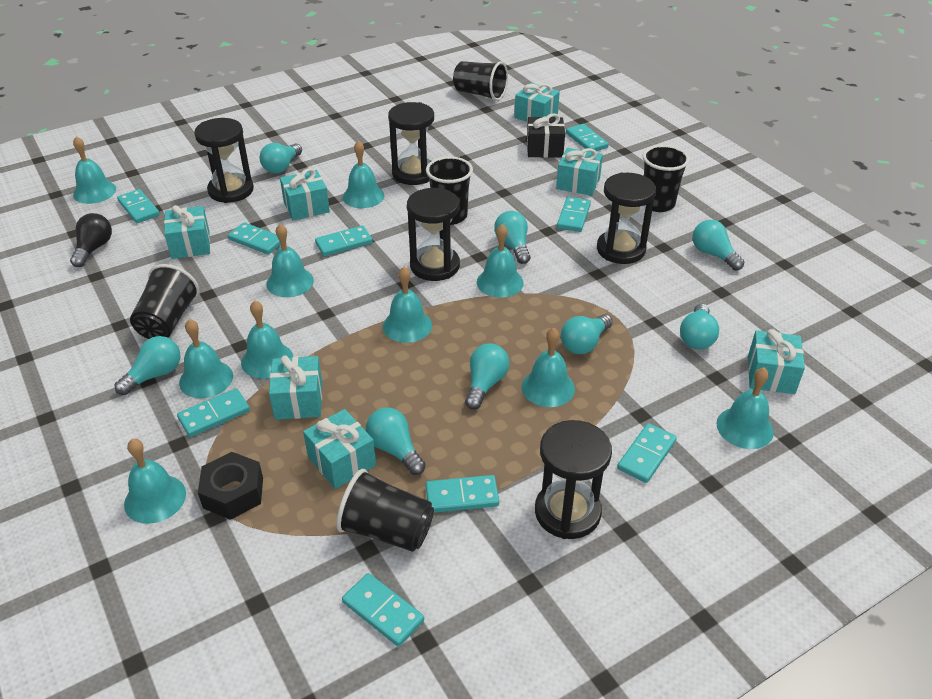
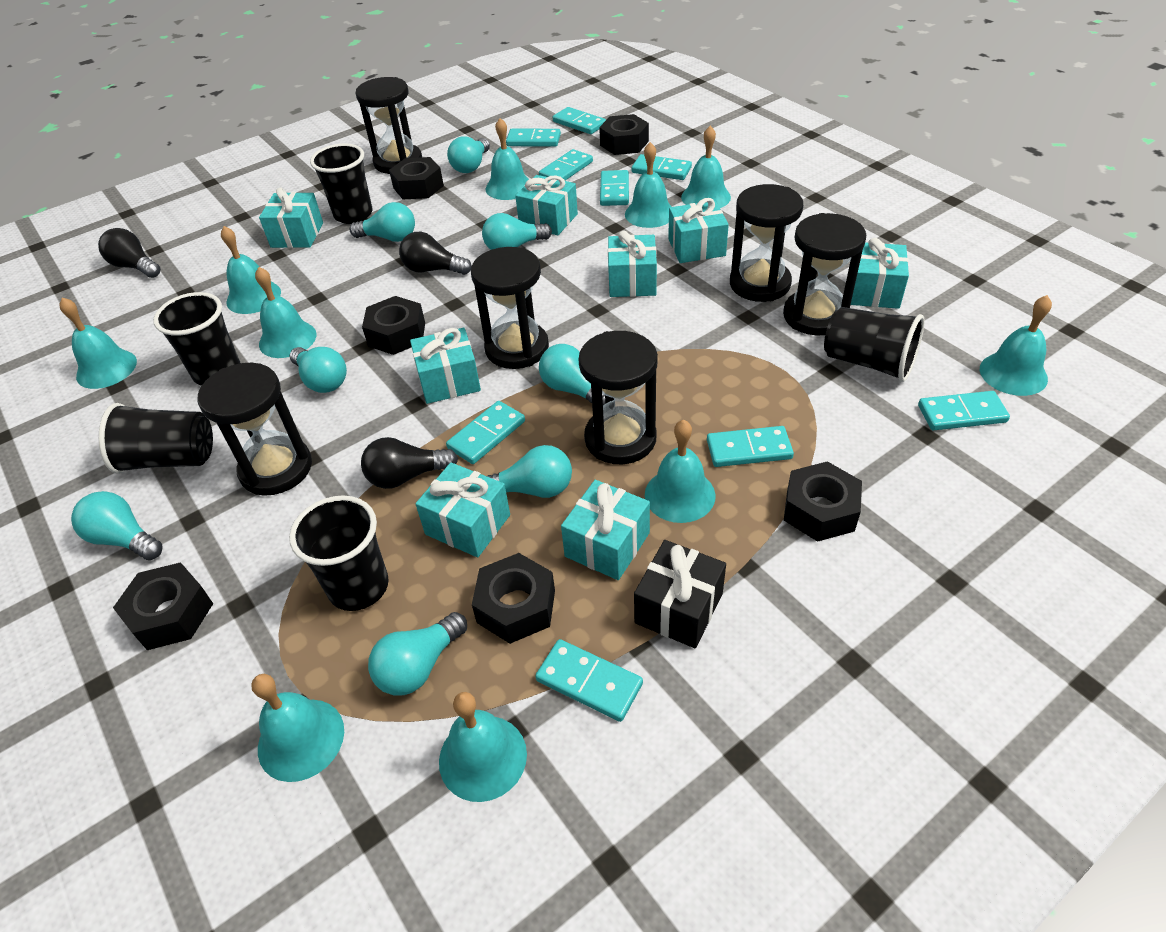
black hourglass: [194,118,254,203] [388,102,434,185] [407,188,460,281] [535,420,612,539] [597,172,656,264] = 5 -> [198,363,312,496] [356,77,422,174] [471,247,549,369] [578,331,658,464] [730,184,803,302] [783,213,866,335] = 6
black light bulb: [70,213,112,267] = 1 -> [98,228,161,278] [361,437,458,489] [399,232,472,275] = 3
black nut: [198,452,263,520] = 1 -> [113,562,213,650] [362,296,425,355] [389,157,444,199] [472,553,555,644] [599,114,649,155] [784,461,862,542] = 6
turquoise gift: [164,205,210,259] [269,355,322,420] [280,168,330,221] [303,409,376,489] [514,83,560,122] [556,148,603,196] [748,329,805,394] = 7 -> [259,187,323,248] [410,328,481,404] [415,462,510,557] [515,175,578,235] [561,480,650,580] [608,231,657,297] [668,198,729,263] [851,238,909,309] = 8

